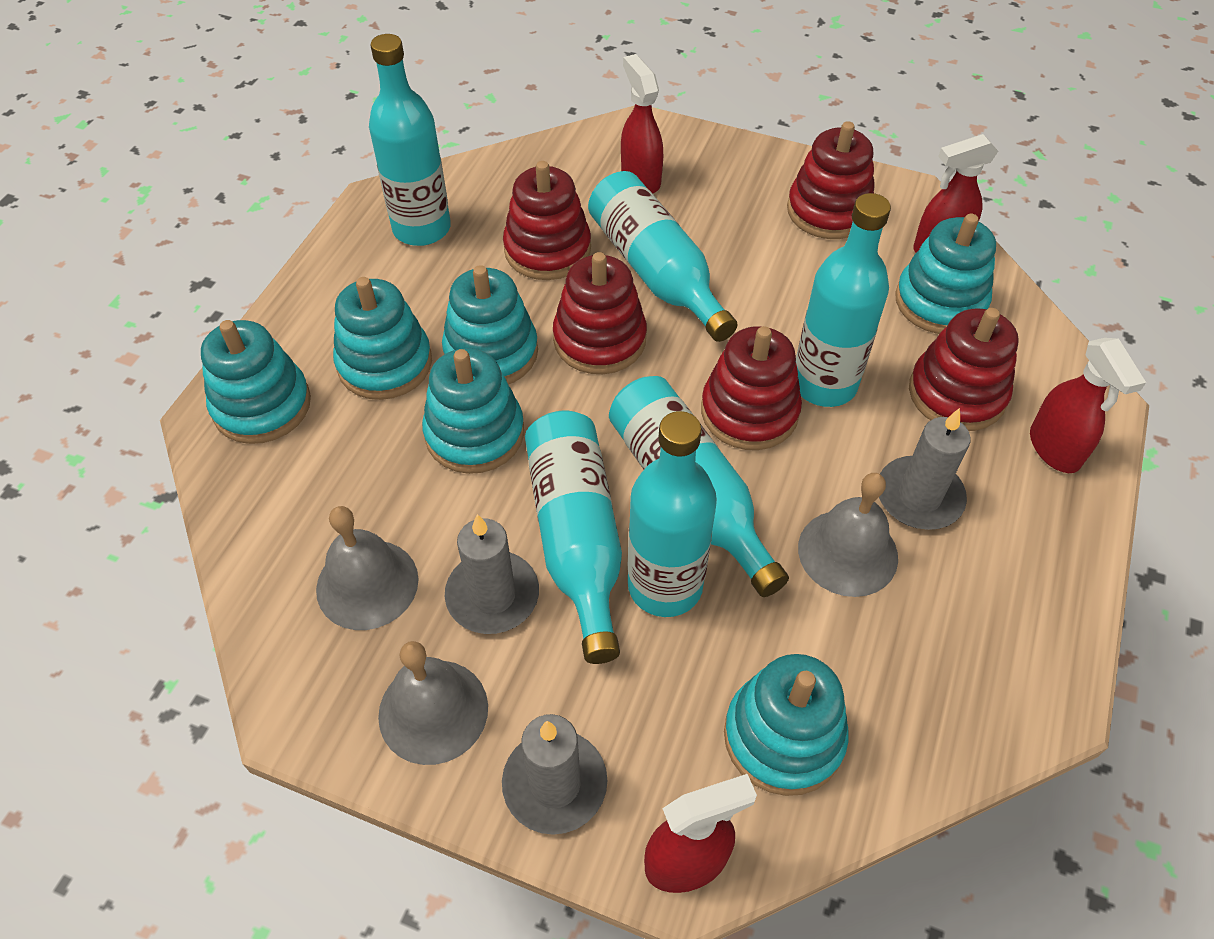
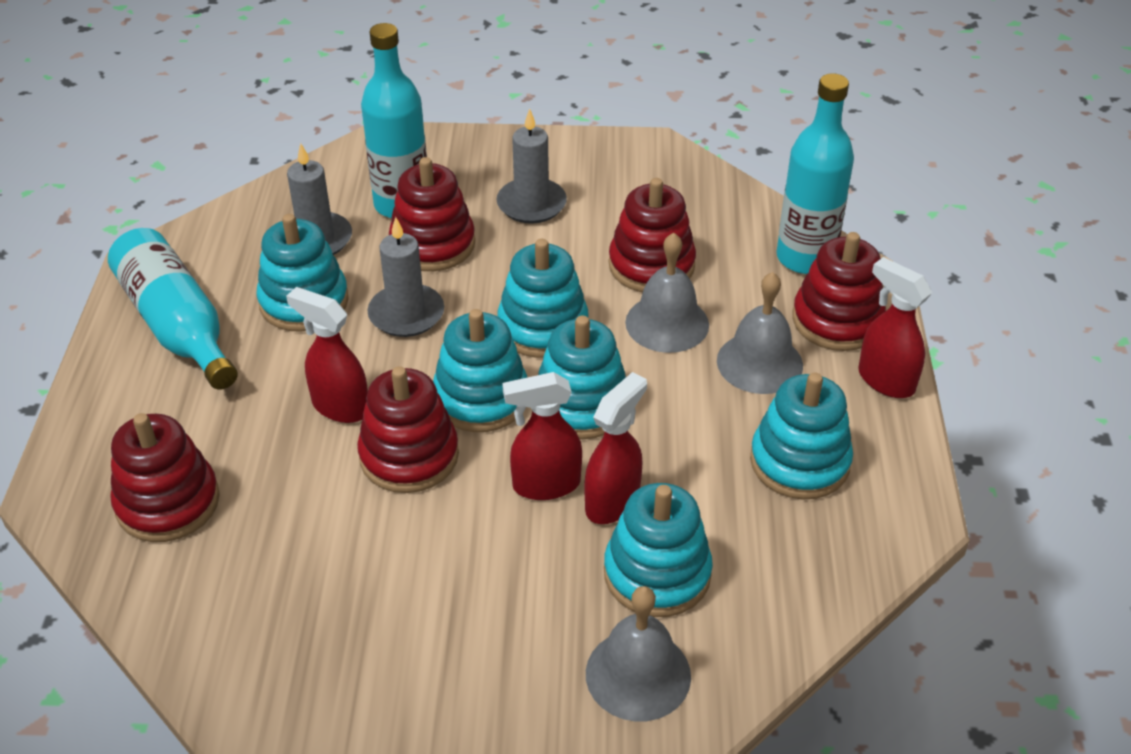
turquoise bottle: [369,34,451,246] [525,411,622,664] [588,171,738,342] [609,376,789,597] [628,411,717,617] [796,193,891,407] = 6 -> [108,228,238,390] [361,23,427,218] [776,74,854,274] = 3

